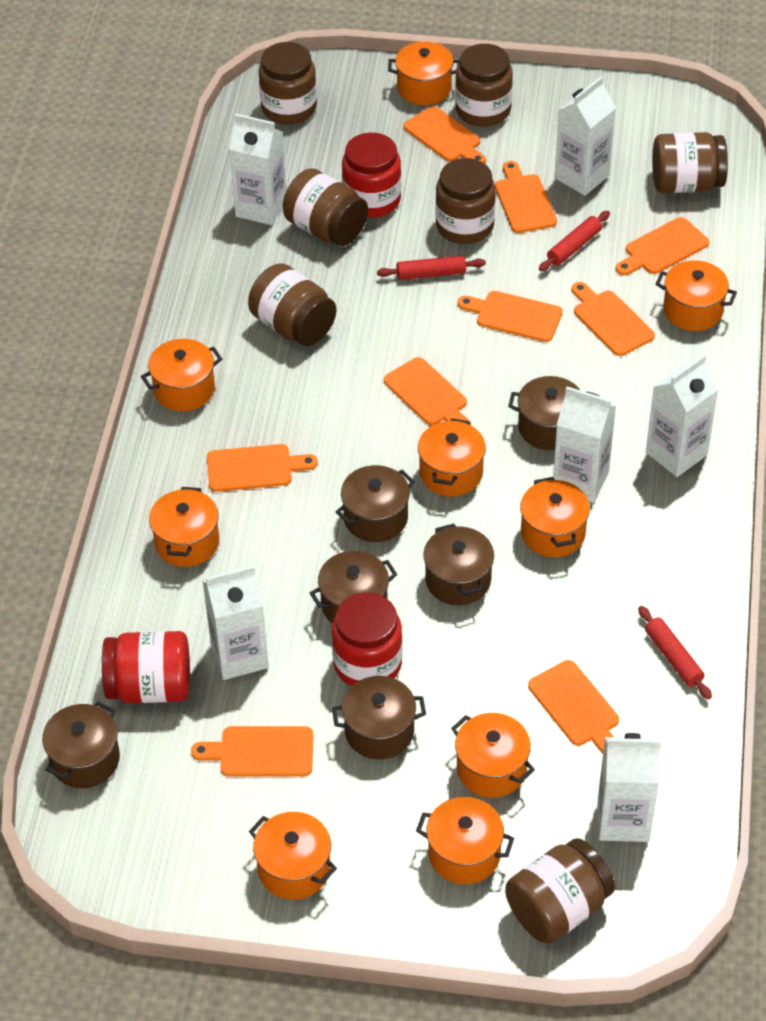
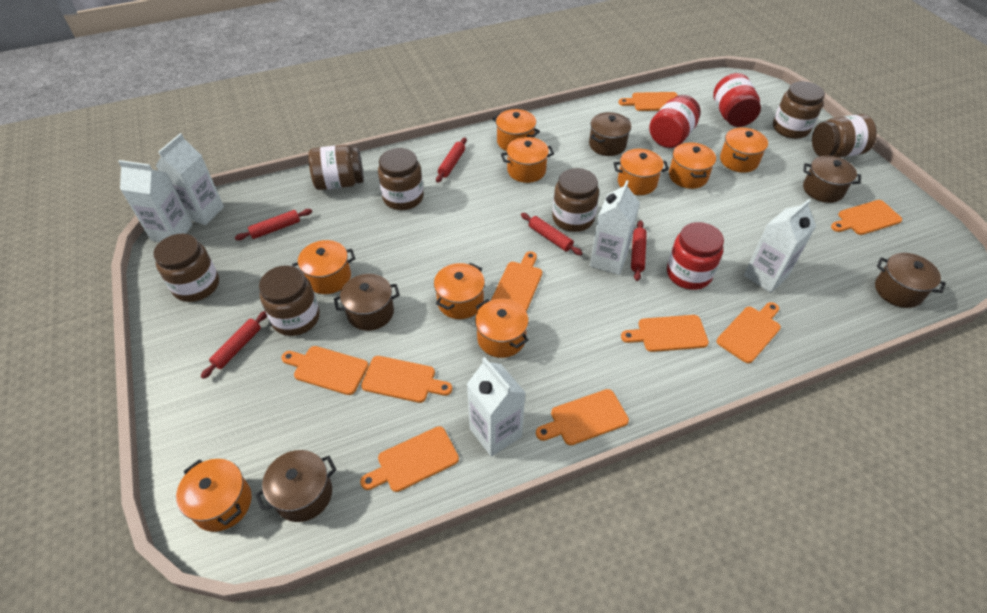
brown pot: [42,701,120,788] [310,551,397,624] [332,676,426,760] [336,465,415,542] [423,523,494,605] [508,376,580,450] = 6 -> [255,450,337,522] [334,274,400,331] [589,112,631,156] [803,156,861,203] [875,253,946,308] = 5
red rolling pin: [377,255,486,280] [539,211,610,271] [638,606,712,700] = 3 -> [201,311,267,379] [235,209,312,240] [436,138,467,183] [521,213,582,255] [631,220,647,281] = 5
white carton: [203,565,269,680] [229,113,286,225] [553,386,616,503] [554,76,616,196] [598,733,661,842] [646,355,718,477] = 6 -> [118,160,193,242] [156,133,224,225] [467,357,526,457] [590,180,640,275] [744,199,816,293] = 5

